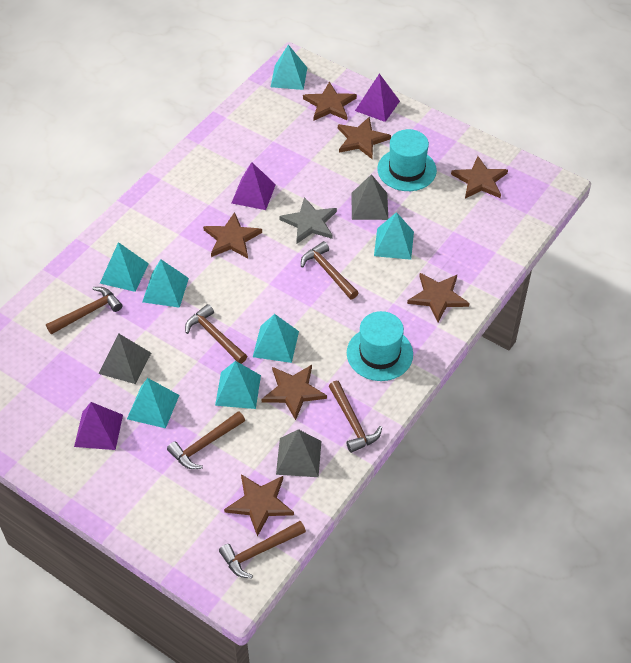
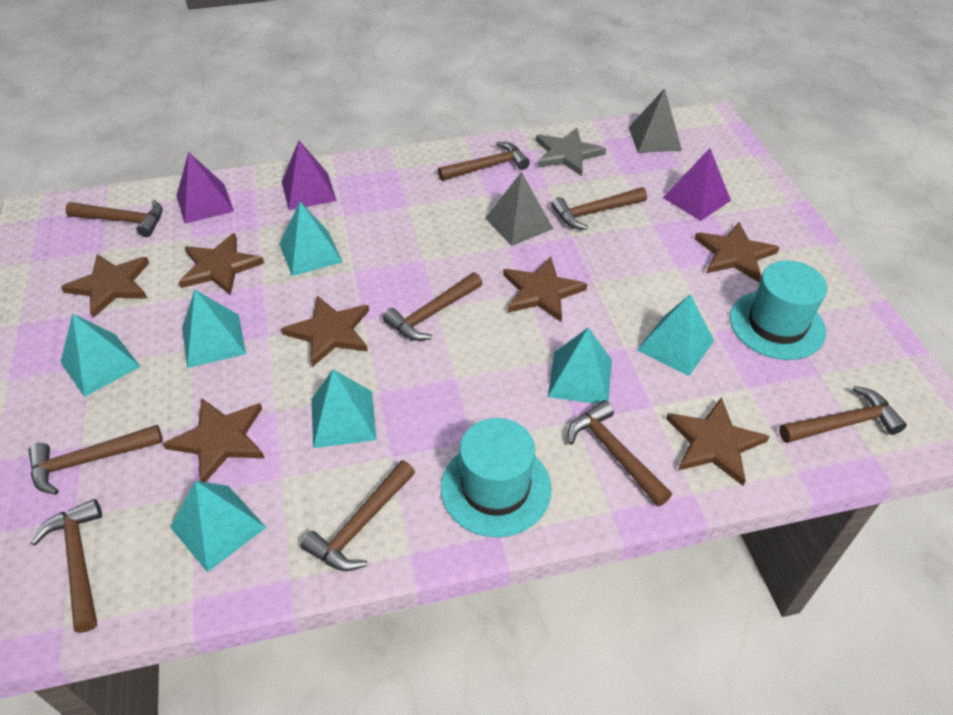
brown hammer: [46,287,122,335] [167,411,245,469] [185,304,247,364] [219,521,306,579] [301,241,359,299] [329,381,382,453] = 6 -> [28,425,163,495] [30,499,102,633] [65,200,163,237] [301,460,415,571] [383,273,483,341] [438,142,530,181] [551,187,647,230] [568,400,672,506] [779,386,907,443] = 9
grey pyramid: [99,333,151,384] [276,429,321,477] [351,174,388,220] = 3 -> [485,172,553,246] [628,88,682,153] = 2

